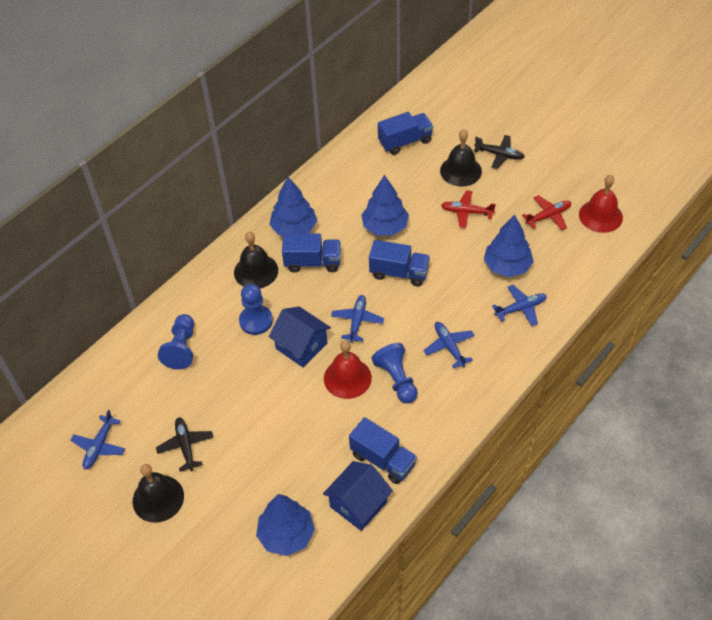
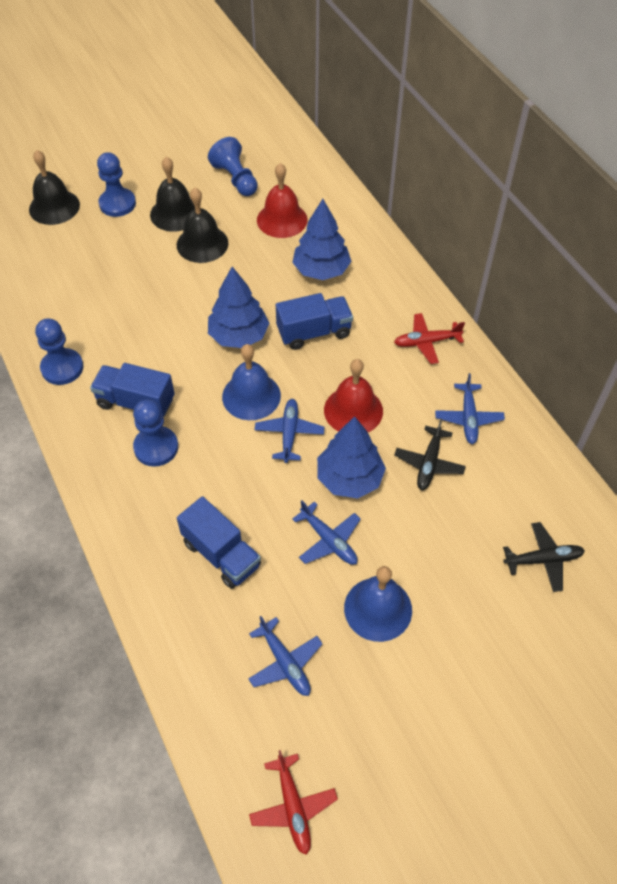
blue bell: none = 0 -> [222,344,281,420] [344,566,412,642] = 2
blue house: [268,307,331,368] [323,461,393,531] = 2 -> none = 0
blue pawn: [158,314,194,369] [239,284,273,335] [371,343,418,403] = 3 -> [35,318,83,385] [97,152,136,217] [133,400,178,467] [208,137,258,196] = 4
blue tree: [256,494,315,556] [269,177,317,236] [361,175,409,236] [484,215,534,277] = 4 -> [208,267,269,348] [292,199,351,280] [317,416,386,499] = 3
blue truck: [282,234,341,273] [349,417,417,484] [369,240,430,286] [378,112,433,155] = 4 -> [90,363,175,417] [177,496,261,589] [276,293,353,350] = 3

